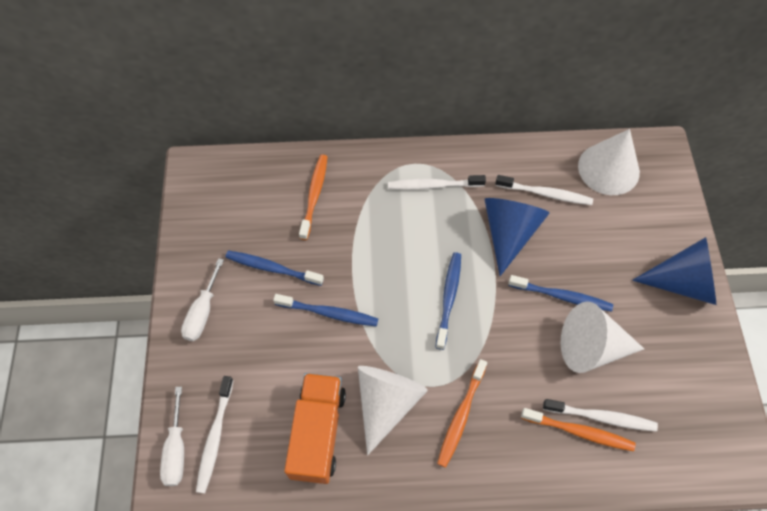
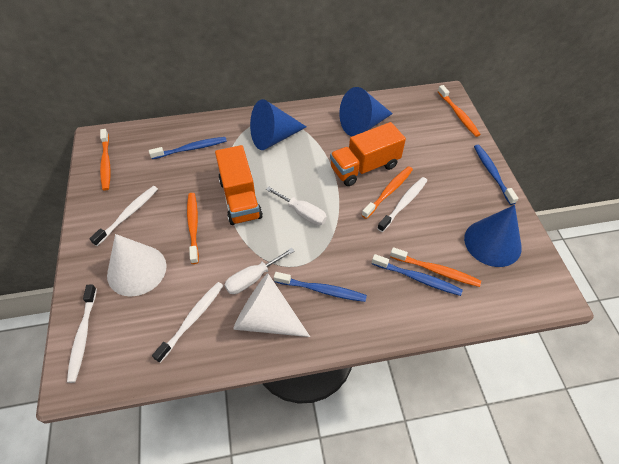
blue cone: [484,198,550,276] [632,237,716,305] = 2 -> [250,99,307,150] [339,87,393,136] [464,205,522,267] = 3
orange toothbrush: [299,155,327,240] [437,359,487,468] [521,408,636,451] = 3 -> [100,129,111,191] [187,193,199,264] [362,166,413,219] [390,247,481,287] [438,85,481,137] = 5
orange truck: [284,373,346,484] = 1 -> [215,145,263,225] [330,122,406,186] = 2
white cone: [358,366,428,455] [561,302,644,373] [578,129,640,195] = 3 -> [107,234,167,297] [233,273,310,337] = 2

